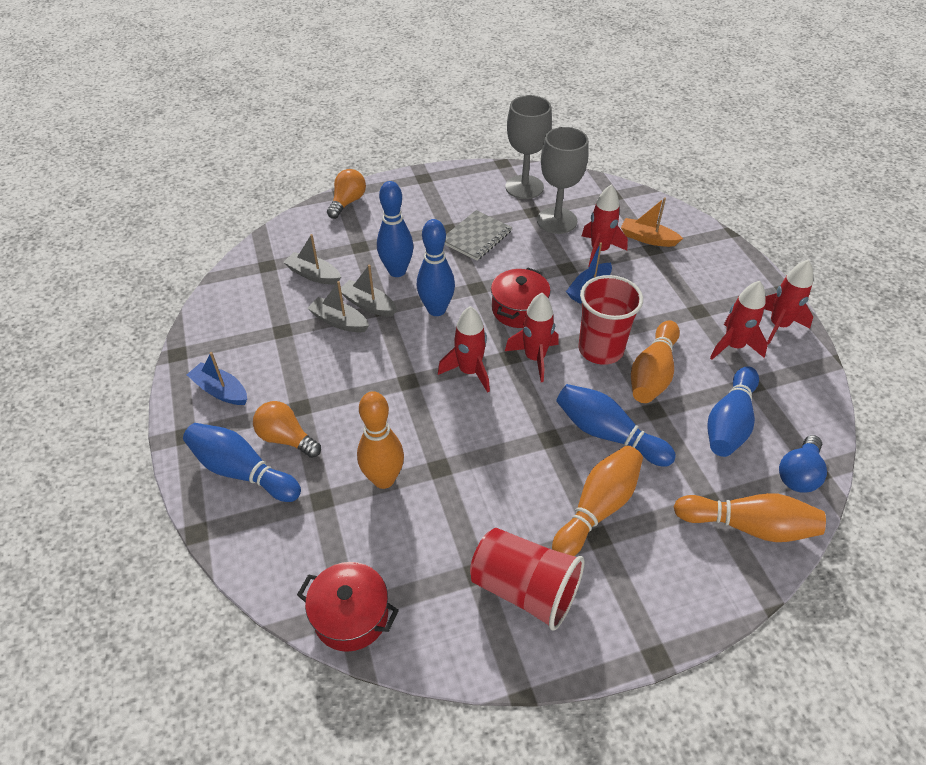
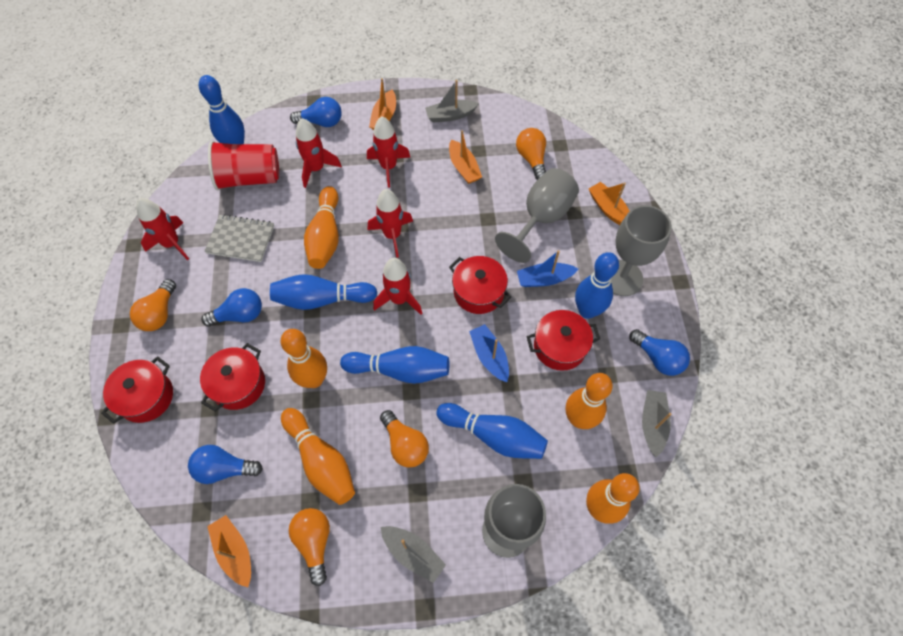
blue light bulb: [779,435,827,493] = 1 -> [188,445,263,484] [201,288,262,327] [290,97,341,127] [629,329,690,376] = 4
grey goblet: [505,95,552,199] [537,127,589,234] = 2 -> [482,484,546,558] [495,168,579,263] [611,205,672,296] = 3
orange boat: [621,197,683,247] = 1 -> [207,515,251,587] [369,78,396,130] [449,130,482,184] [589,182,629,225] = 4
orange bowling pin: [357,391,404,489] [552,446,643,556] [631,320,680,403] [674,493,826,542] = 4 -> [280,329,327,388] [281,408,355,505] [304,186,339,269] [566,373,613,429] [586,473,640,524] = 5
orange light bulb: [253,401,321,458] [327,169,366,219] = 2 -> [130,279,176,331] [289,508,330,586] [380,410,429,468] [516,128,546,180] = 4
red cup: [470,528,585,631] [578,275,643,365] = 2 -> [208,141,279,190] = 1
red pot: [297,562,399,652] [491,267,551,328] = 2 -> [101,356,173,424] [200,343,265,411] [449,256,511,314] [526,310,600,371] = 4

